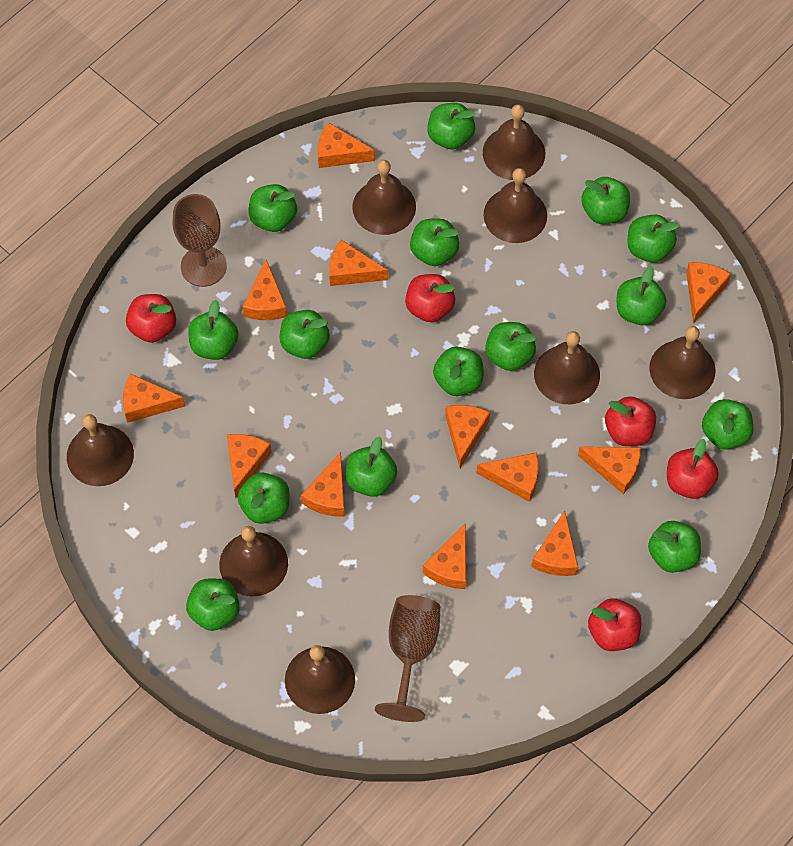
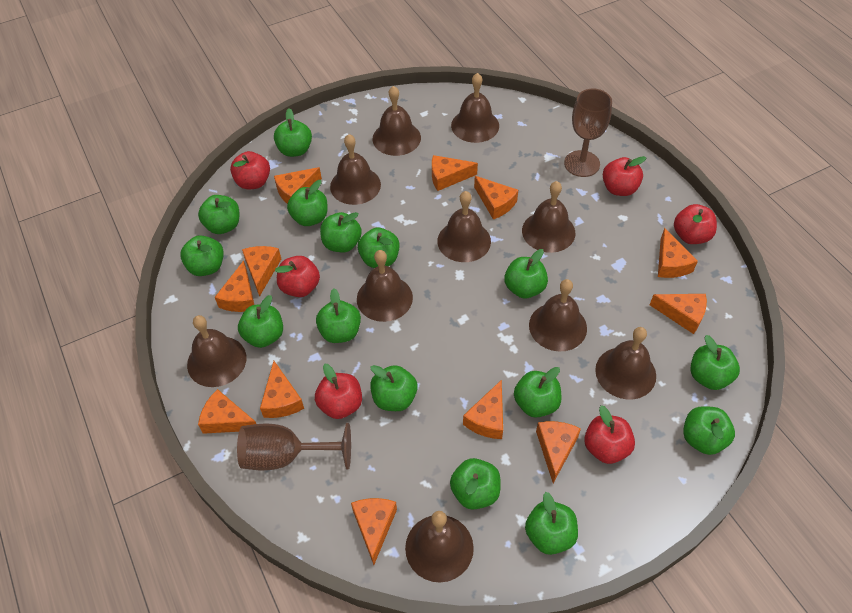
brown bell: [67,414,134,486] [219,526,288,596] [285,645,355,714] [352,160,416,235] [483,105,545,180] [484,168,547,243] [534,331,600,404] [649,326,716,399] = 8 -> [187,315,246,387] [330,134,381,205] [357,250,413,322] [373,86,421,156] [405,511,474,582] [437,191,491,262] [451,73,499,143] [522,181,575,253] [529,279,587,351] [595,327,656,399] = 10
red apple: [126,294,176,343] [405,274,455,322] [588,598,641,651] [605,396,656,446] [667,439,719,499] = 5 -> [230,151,270,189] [275,256,320,297] [315,364,362,419] [584,405,635,464] [603,156,647,196] [674,204,717,244] = 6

